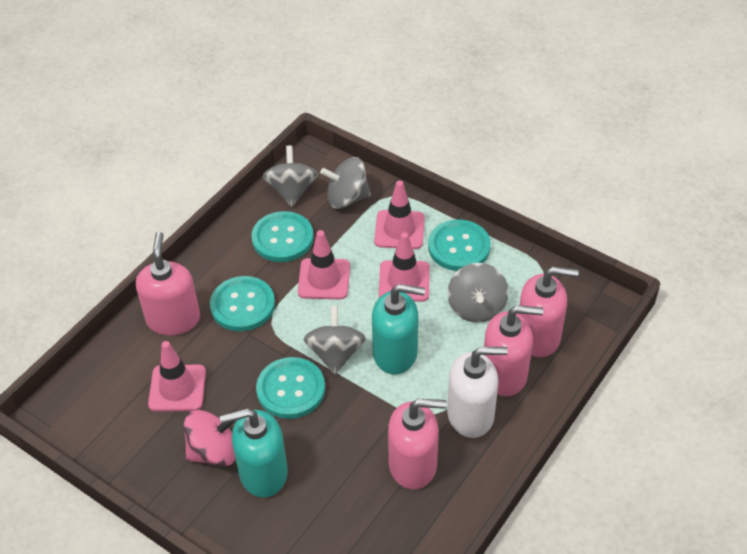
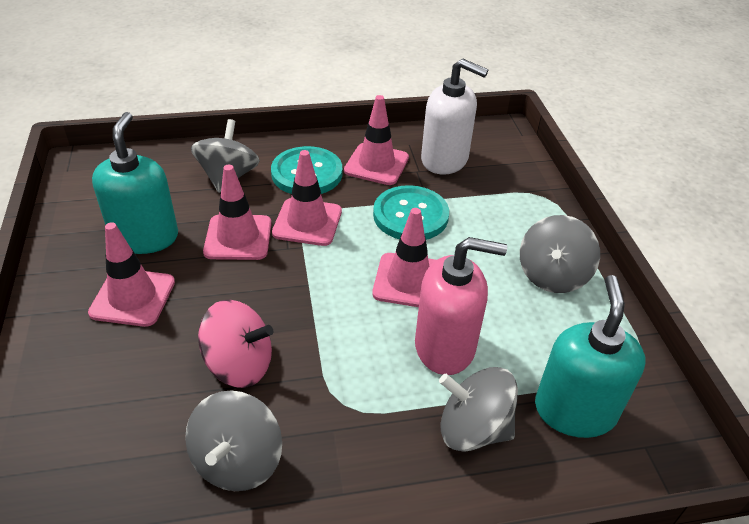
pink soap dispenser: [136,232,200,336] [388,399,447,490] [484,305,543,396] [519,267,579,357] = 4 -> [415,237,507,375] = 1
pink traffic cone: [148,341,206,412] [298,230,350,299] [374,180,425,249] [379,232,430,302] = 4 -> [88,222,175,327] [203,165,272,260] [272,150,342,246] [344,95,409,185] [372,208,436,307] = 5
turquoise button: [210,276,275,331] [252,211,314,262] [256,357,325,419] [428,220,491,271] = 4 -> [271,146,342,194] [373,185,449,240] = 2

